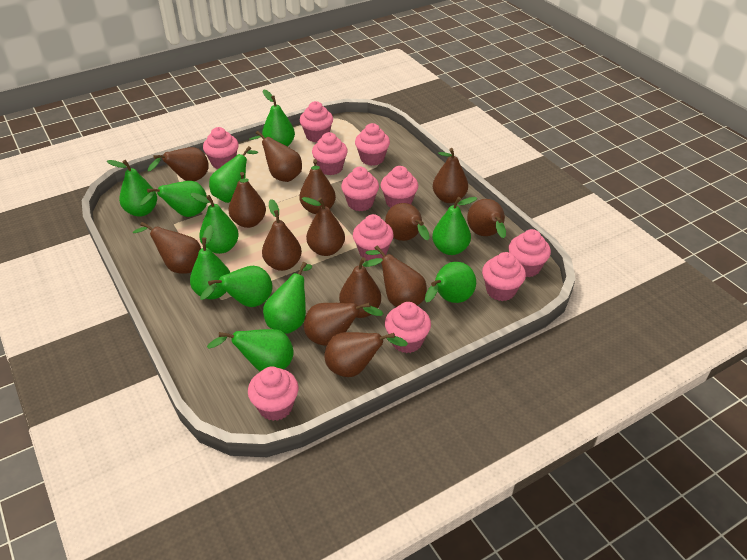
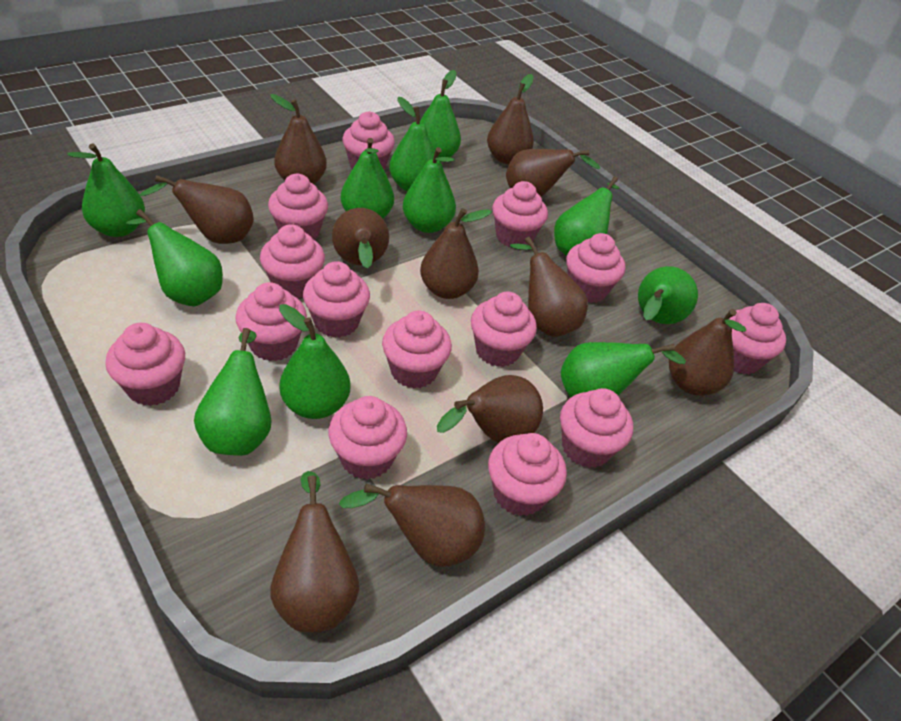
brown pear: [133,222,201,274] [148,147,209,181] [229,172,266,228] [249,131,302,182] [262,199,302,271] [299,159,336,214] [302,197,345,256] [304,303,383,346] [325,332,408,377] [339,257,383,318] [366,246,427,307] [385,203,430,241] [433,148,468,203] [467,199,506,238] = 14 -> [140,175,254,244] [270,94,327,184] [270,471,359,632] [332,208,389,269] [339,484,485,566] [420,208,492,299] [437,375,543,443] [487,74,534,164] [506,149,600,197] [510,237,588,337] [669,309,746,396] = 11
pink cupcake: [203,127,239,169] [248,366,298,421] [300,101,333,142] [312,132,348,175] [341,167,379,211] [353,214,394,261] [355,123,390,166] [381,166,418,208] [385,302,431,353] [482,252,526,301] [508,229,551,277] = 11 -> [105,323,185,406] [235,282,307,361] [260,224,325,299] [268,174,328,240] [303,261,370,338] [329,396,407,480] [342,111,395,170] [382,310,452,389] [471,291,537,367] [488,433,567,516] [492,181,548,249] [560,388,633,468] [566,233,625,303] [729,303,786,374] = 14

